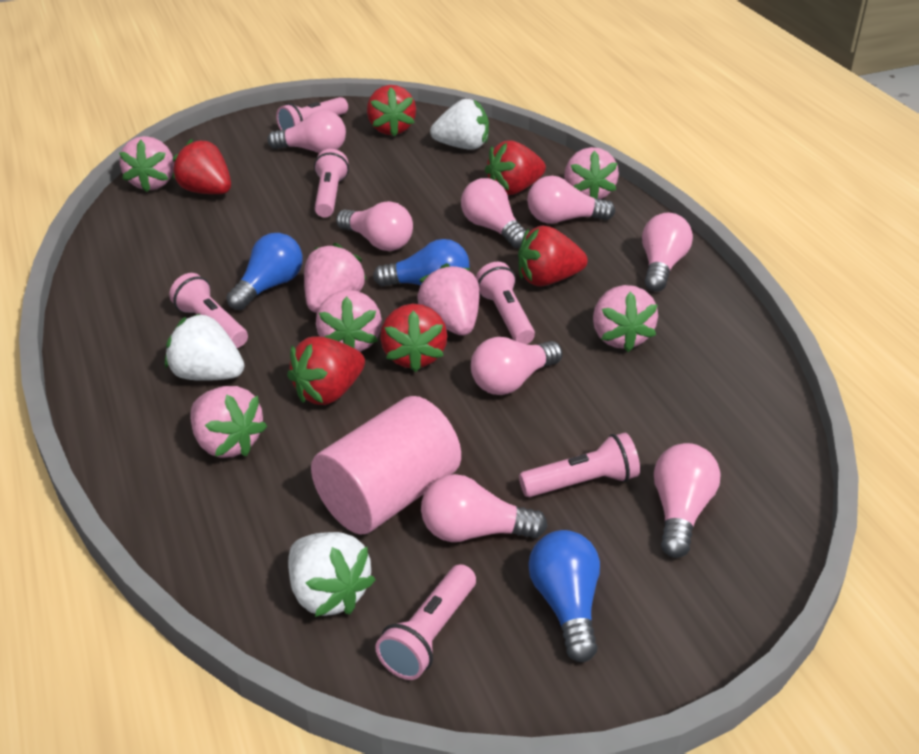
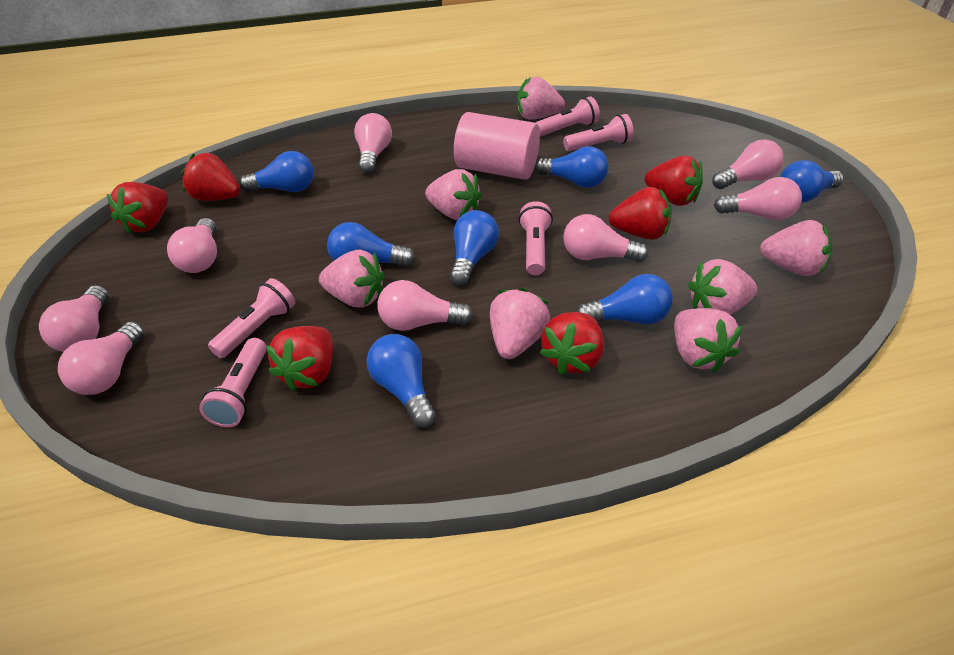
blue light bulb: [226,233,303,310] [373,239,470,287] [528,530,600,662] = 3 -> [239,151,313,192] [327,222,415,267] [367,334,436,428] [450,210,499,285] [535,146,609,188] [576,274,673,324] [780,160,844,203] = 7
pink flashlight: [169,273,248,348] [276,97,348,130] [314,149,349,218] [375,564,476,680] [476,262,535,344] [519,433,640,497] = 6 -> [199,338,267,427] [208,278,295,358] [519,201,553,275] [536,97,600,136] [563,114,634,151] = 5
white strawberry: [165,314,244,381] [288,532,375,617] [430,99,489,150] = 3 -> none = 0

